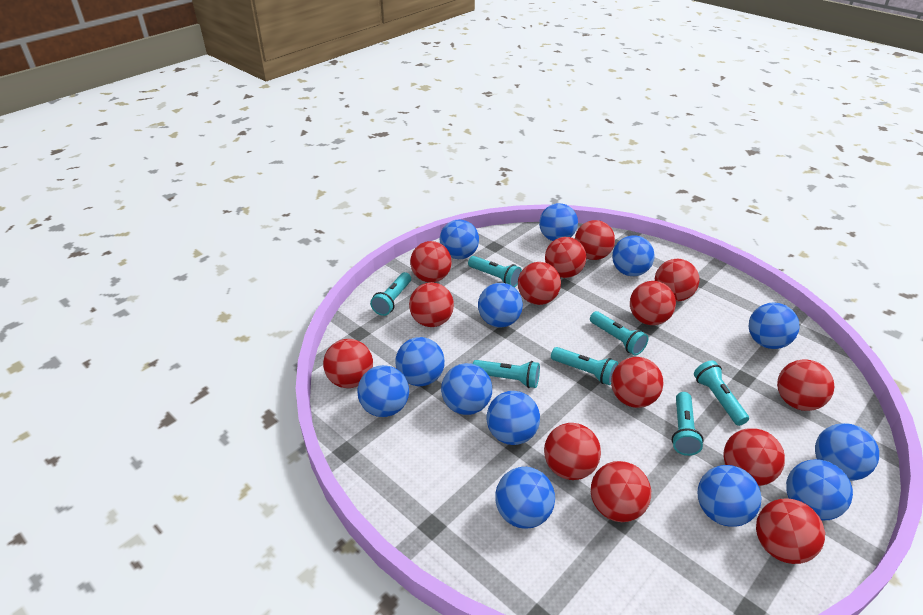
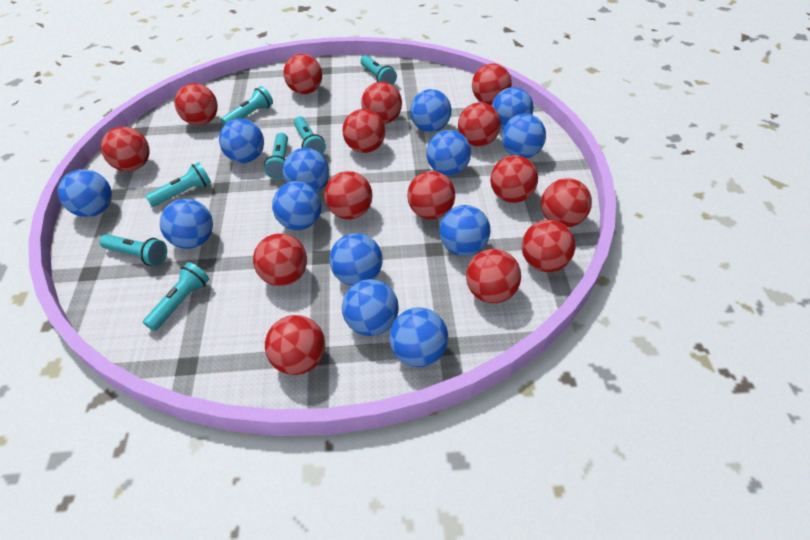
red ball: [323,339,373,388] [409,282,454,327] [410,241,452,282] [518,262,561,305] [544,423,601,480] [545,237,586,278] [575,220,615,260] [591,461,651,522] [611,357,664,408] [630,281,676,325] [655,259,699,302] [723,428,785,486] [756,498,825,564] [777,359,834,411] = 14 -> [101,127,150,171] [175,83,218,125] [253,233,307,286] [265,315,325,375] [283,54,322,94] [324,171,372,219] [342,109,385,153] [361,82,402,124] [407,171,455,219] [458,102,501,146] [466,249,521,303] [472,63,512,105] [490,155,538,203] [522,220,575,272] [541,178,592,227] = 15

